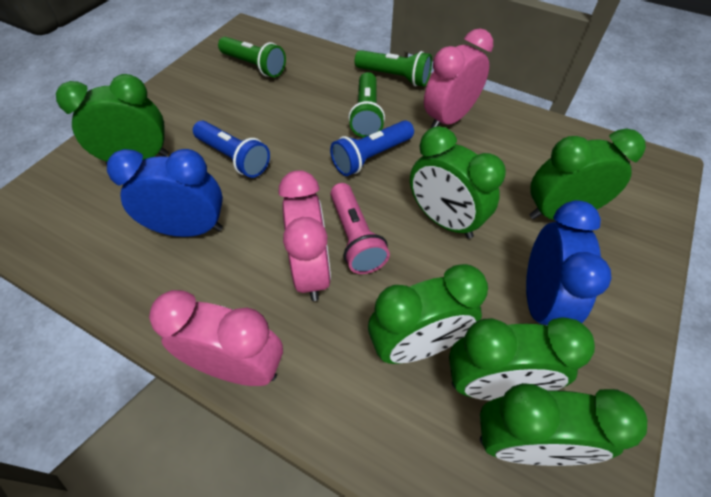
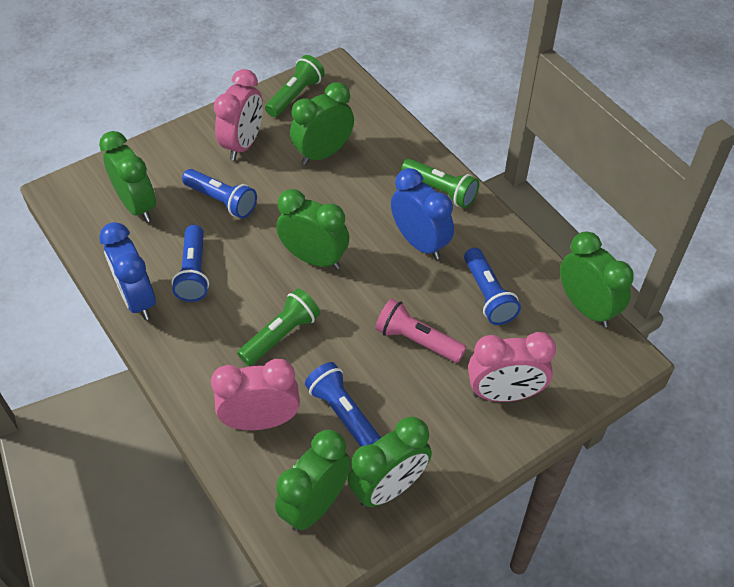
blue flashlight: [193,121,270,178] [330,120,414,176] = 2 -> [171,225,209,302] [182,169,257,218] [305,362,381,447] [464,248,521,325] = 4

